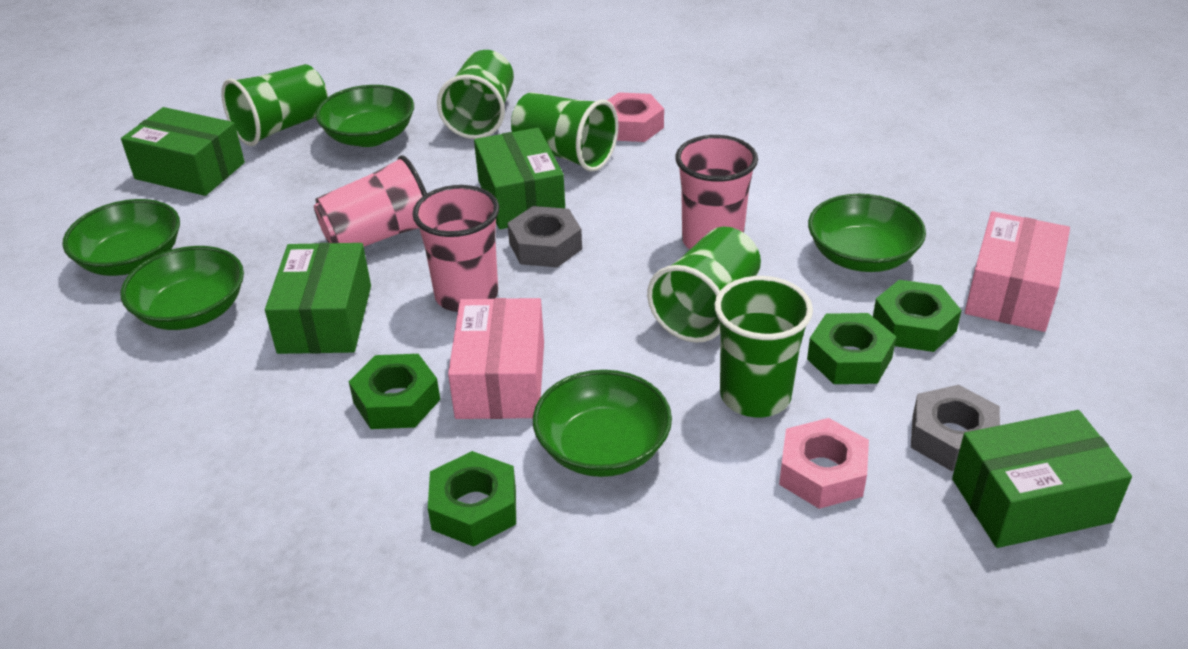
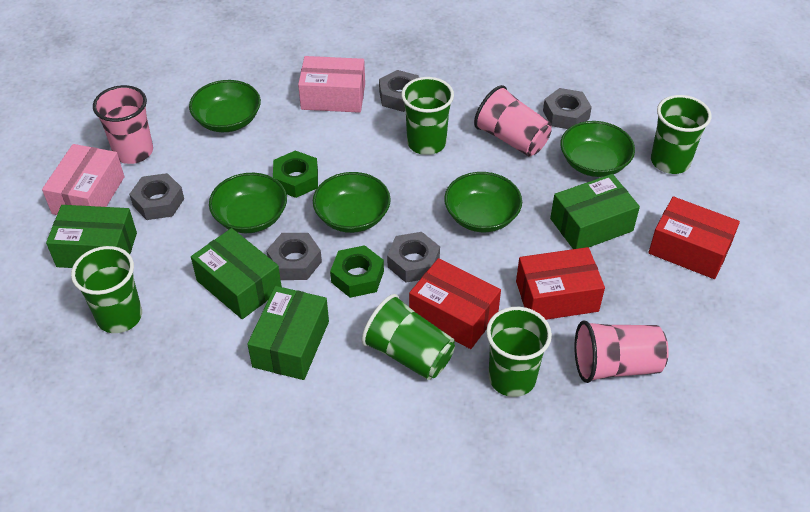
green nut: [349,354,440,429] [428,451,516,547] [807,313,896,384] [873,280,962,352] = 4 -> [273,150,318,198] [330,245,384,298] = 2
grey nut: [507,206,582,268] [911,385,1000,471] = 2 -> [129,173,184,220] [266,233,322,280] [379,70,419,112] [387,232,440,283] [543,88,592,129] = 5
pink nut: [607,92,664,142] [779,418,869,509] = 2 -> none = 0
red box: none = 0 -> [409,258,501,349] [516,247,605,320] [648,196,740,279] = 3

